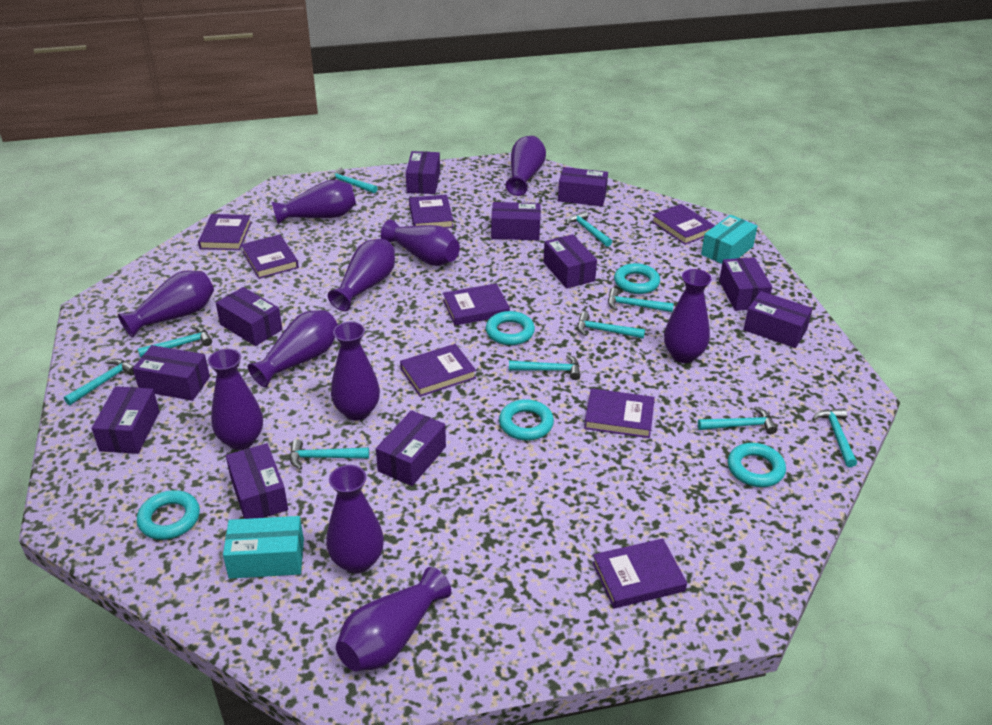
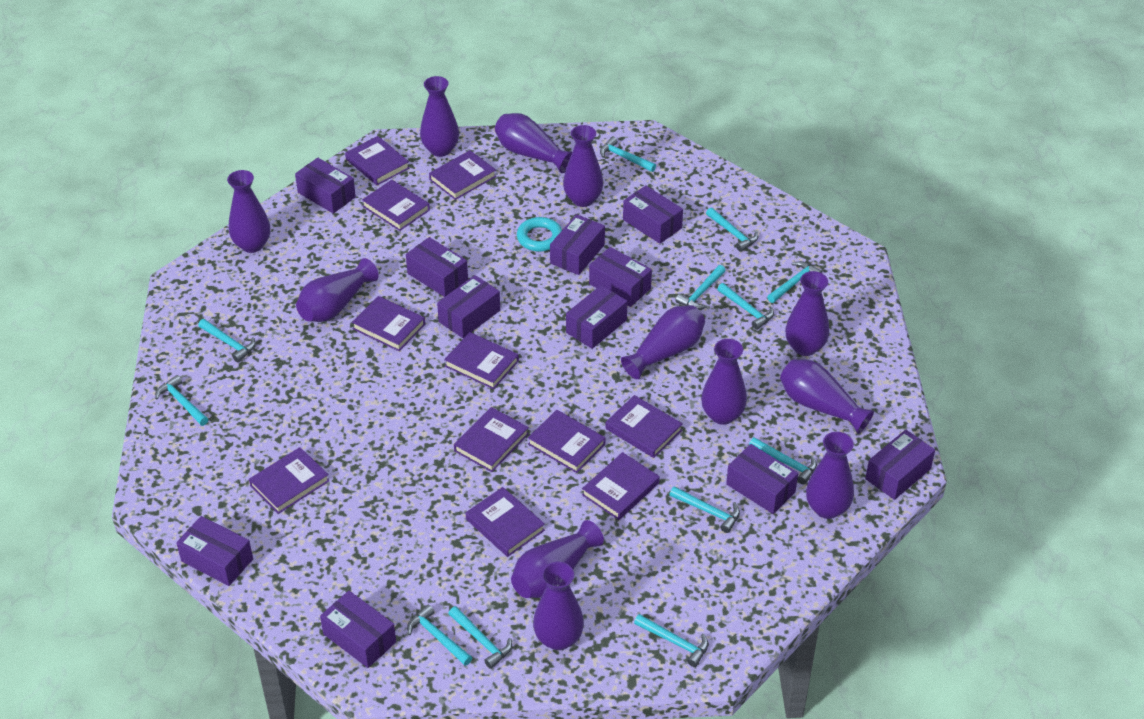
purple book: [198,214,252,250] [241,235,299,279] [400,344,476,397] [409,195,453,228] [443,283,510,325] [584,388,655,438] [592,538,687,608] [651,204,715,245] = 8 -> [249,447,329,514] [345,136,409,185] [352,296,425,351] [362,180,430,231] [429,150,496,200] [444,332,519,389] [454,407,529,472] [466,487,545,557] [528,410,605,473] [582,452,660,520] [605,395,683,458] = 11
purple vase: [118,270,214,338] [208,349,263,450] [248,310,338,387] [272,180,356,224] [326,465,384,573] [328,239,395,311] [331,322,380,421] [336,567,451,671] [381,220,460,266] [506,136,546,196] [664,269,712,363] = 11 -> [227,170,270,253] [296,258,378,322] [420,76,459,157] [495,113,572,173] [511,520,604,598] [533,562,584,650] [563,125,603,207] [621,305,705,379] [701,339,747,425] [780,359,874,434] [785,271,829,356] [806,432,854,519] = 12
turquoise box: [223,516,304,579] [701,215,758,264] = 2 -> none = 0
turquoise hammer: [64,359,134,405] [138,326,212,358] [290,439,369,470] [327,168,378,194] [509,354,580,380] [567,211,612,247] [577,312,645,339] [608,288,674,312] [698,407,777,434] [812,408,857,467] = 10 -> [155,375,208,426] [198,319,255,362] [407,605,472,666] [448,606,512,669] [600,137,656,172] [634,614,708,667] [669,486,740,533] [675,265,726,310] [706,208,758,252] [717,283,774,330] [749,437,817,485] [767,261,822,303] = 12
turquoise ring: [137,490,200,540] [486,311,535,345] [499,399,554,441] [614,263,660,294] [728,443,786,487] = 5 -> [517,217,562,252] = 1

